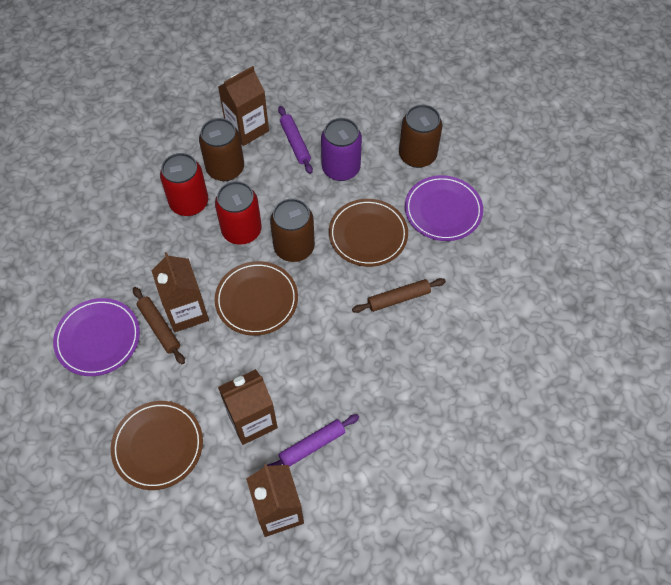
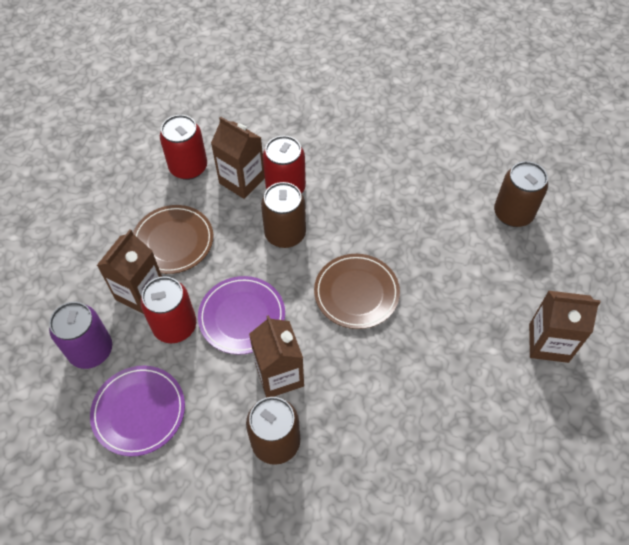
brown plate: [111,401,203,490] [215,261,298,336] [329,199,408,267] = 3 -> [133,205,214,274] [314,254,400,329] = 2
brown rolling pin: [133,287,185,364] [352,278,446,313] = 2 -> none = 0
purple rolling pin: [267,414,359,467] [278,106,313,174] = 2 -> none = 0
red can: [160,153,208,216] [215,181,262,245] = 2 -> [140,276,196,344] [160,115,207,180] [263,136,306,194] = 3

